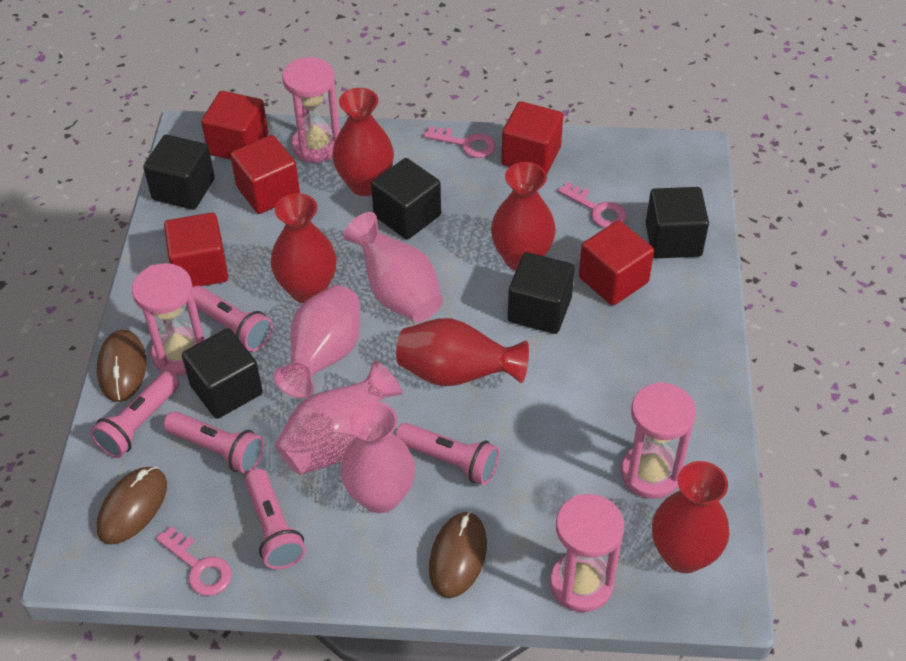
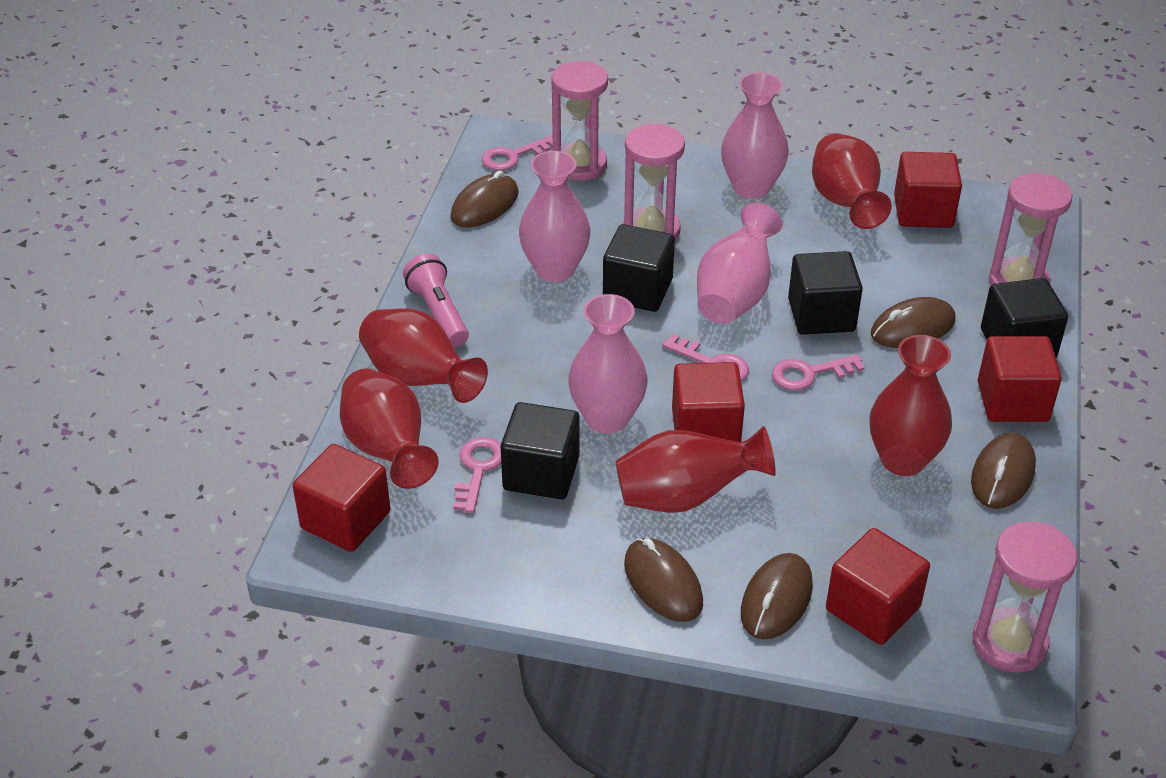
black cube: [143,135,215,210] [182,328,263,419] [371,158,441,239] [508,252,575,334] [646,187,709,258] = 5 -> [500,402,580,499] [603,224,675,312] [788,251,863,335] [981,278,1068,358] = 4
brown mouse: [97,330,147,402] [97,467,167,545] [429,511,487,598] = 3 -> [450,171,519,227] [624,538,703,622] [741,553,813,640] [871,297,956,348] [971,432,1036,509] = 5
pink flashlight: [90,371,180,458] [163,411,264,474] [192,286,273,352] [245,469,306,569] [395,423,499,485] = 5 -> [403,254,469,347] = 1
pink key: [156,526,232,596] [424,126,496,158] [558,182,627,228] = 3 -> [453,437,501,513] [482,136,553,171] [662,334,749,382] [772,355,865,390] = 4

